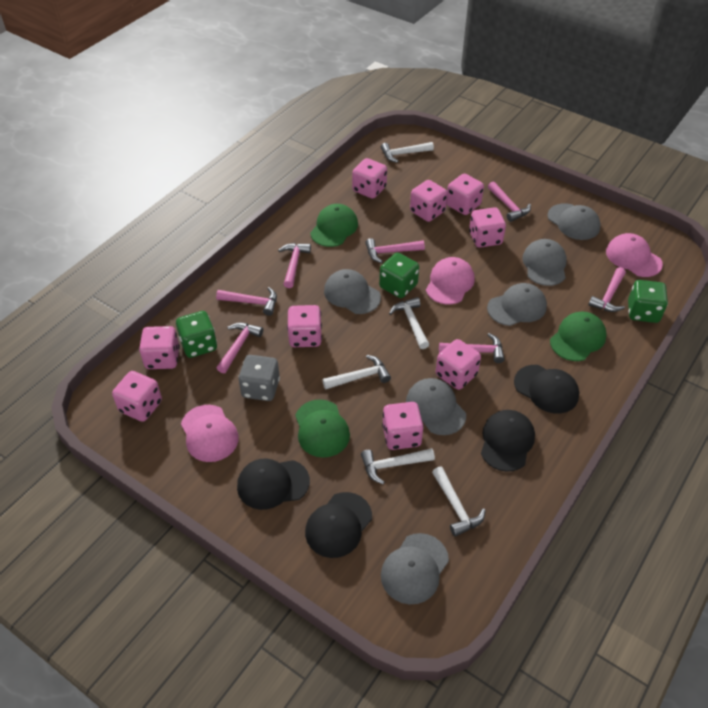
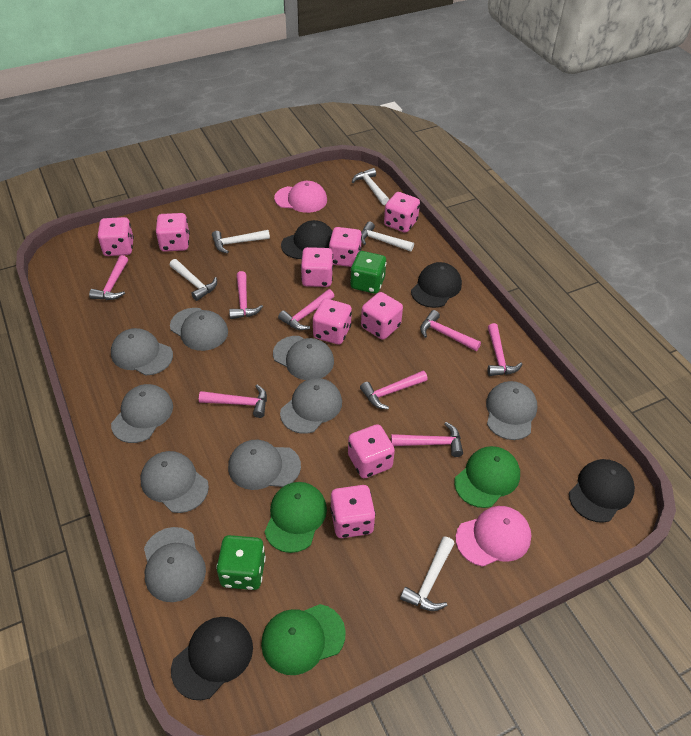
green dice: [176,311,217,358] [379,253,419,298] [628,280,668,323] = 3 -> [216,535,266,590] [350,251,387,294] = 2
grey cap: [324,269,381,314] [381,533,449,604] [406,378,466,435] [487,283,547,326] [522,239,567,286] [548,203,601,240] = 6 -> [111,328,173,375] [111,384,173,443] [141,451,209,513] [144,527,206,602] [170,308,228,351] [228,440,301,490] [273,336,334,380] [280,378,342,434] [486,381,537,440] = 9
grey dice: [238,355,280,401] = 1 -> none = 0
pink cap: [181,405,239,462] [426,257,475,304] [606,233,663,277] = 3 -> [274,181,327,213] [456,506,531,567] = 2
pink hammer: [216,287,277,316] [217,323,263,374] [278,243,311,288] [365,238,425,263] [439,333,505,363] [488,182,531,222] [588,267,626,312] = 7 -> [89,255,128,300] [199,384,267,418] [229,271,263,319] [278,289,334,330] [360,371,428,410] [391,422,463,457] [420,310,481,351] [488,323,523,376] = 8

